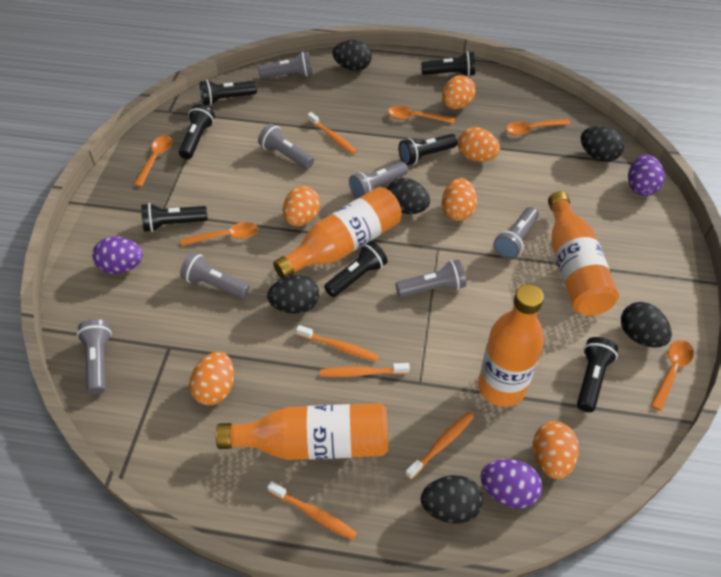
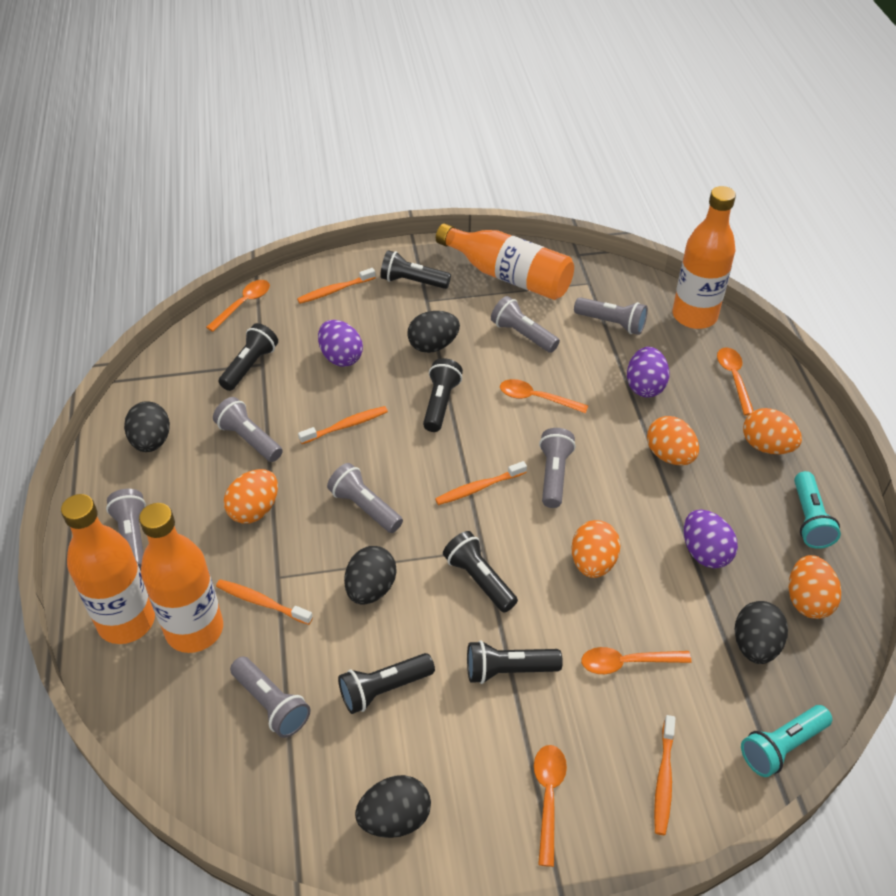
black egg: [267,275,319,314] [333,40,372,71] [387,178,430,214] [421,475,483,524] [581,126,624,162] [621,302,672,348] = 6 -> [124,401,170,452] [344,546,396,605] [355,775,431,838] [407,311,460,353] [735,601,788,664] = 5
black flashlight: [141,203,208,232] [179,104,215,159] [200,80,257,106] [324,241,388,297] [399,134,458,165] [421,51,475,77] [577,337,618,412] = 7 -> [219,323,278,391] [338,653,435,714] [380,250,451,289] [423,358,463,432] [443,531,518,612] [467,640,563,684] = 6
orange egg: [189,352,234,405] [283,186,320,226] [442,75,476,109] [442,178,477,221] [458,127,500,162] [533,421,579,479] = 6 -> [224,469,278,524] [571,520,621,578] [647,416,699,465] [743,408,802,454] [789,555,841,619] = 5
turquoise flashlight: none = 0 -> [741,705,832,777] [794,471,841,549] = 2

